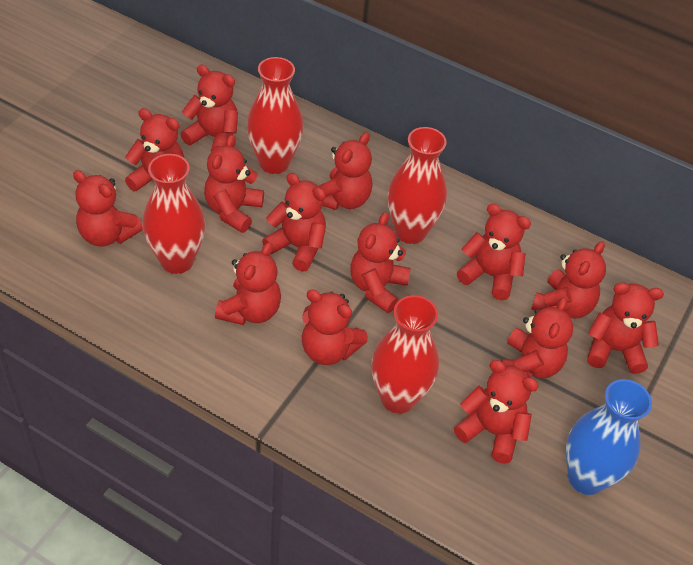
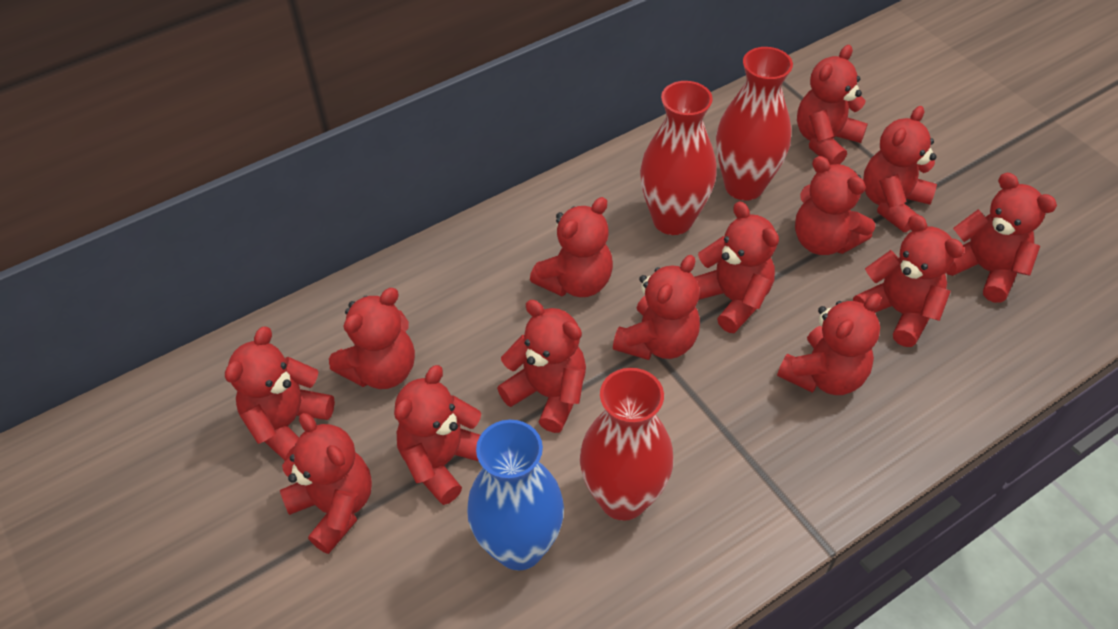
red vase: [142,154,205,274] [247,57,304,174] [372,295,439,414] [388,127,447,244] = 4 -> [580,368,673,521] [640,81,717,235] [716,47,793,201] = 3

